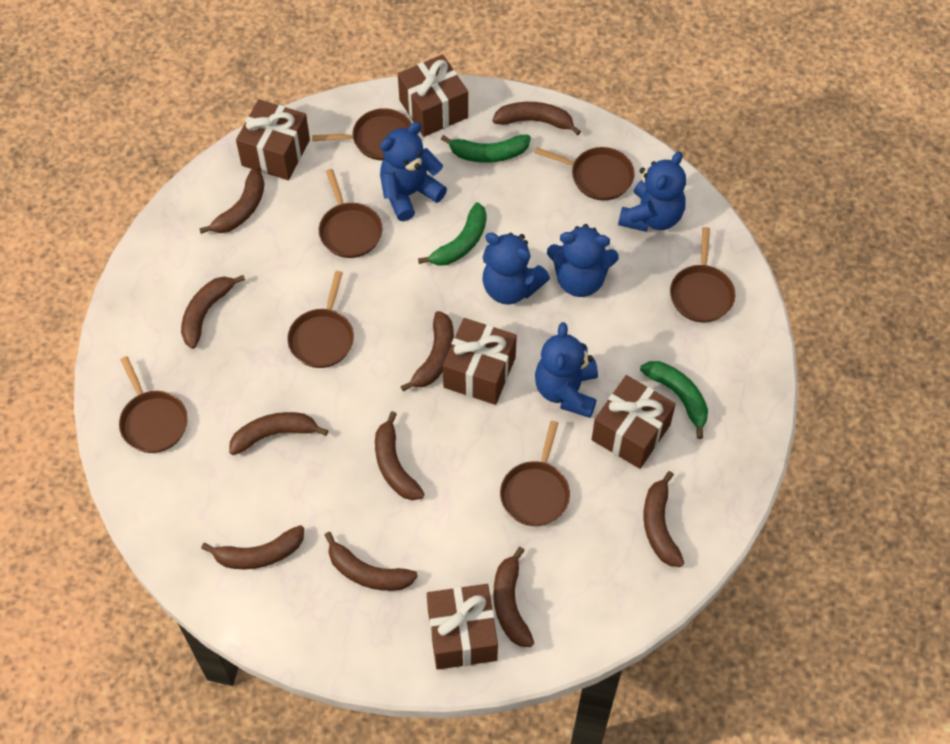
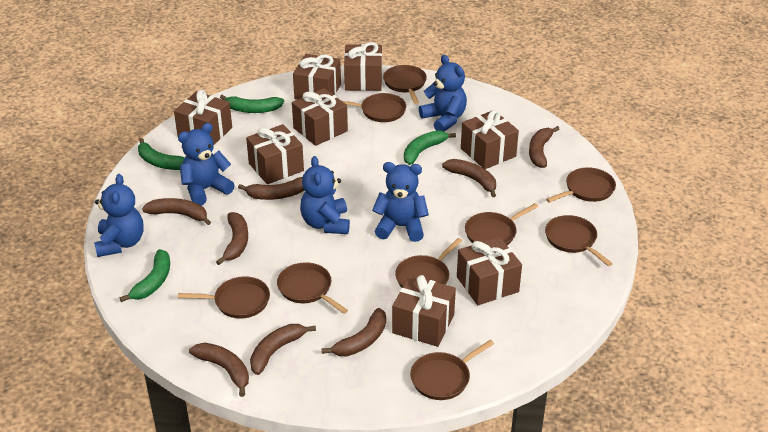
brown banana: [181,275,245,349] [199,168,264,234] [201,525,304,569] [229,412,328,455] [325,532,418,591] [375,411,424,500] [401,311,454,391] [492,102,581,135] [493,547,534,647] [643,471,684,567] = 10 -> [142,198,211,225] [189,343,249,397] [216,212,248,265] [238,177,304,200] [250,324,316,375] [322,308,386,356] [442,159,496,197] [529,126,559,168] = 8
brown gift: [236,99,310,180] [398,54,468,137] [427,584,498,670] [443,318,517,405] [592,375,676,469] = 5 -> [174,90,232,145] [246,124,304,184] [292,88,348,146] [293,54,341,100] [344,42,382,91] [392,275,456,347] [457,237,522,305] [461,110,519,169] = 8
brown pan: [119,356,188,453] [287,271,354,368] [312,108,412,161] [319,169,382,258] [500,421,570,526] [534,147,635,201] [670,227,735,323] = 7 -> [178,276,270,319] [277,262,348,314] [342,93,406,122] [383,65,427,104] [395,238,462,288] [410,340,494,400] [465,203,538,245] [545,215,613,266] [546,167,616,203] = 9
green banana: [418,202,487,266] [441,135,531,163] [640,361,708,439] = 3 -> [120,249,170,302] [138,138,185,170] [220,95,284,113] [404,130,456,165] = 4

